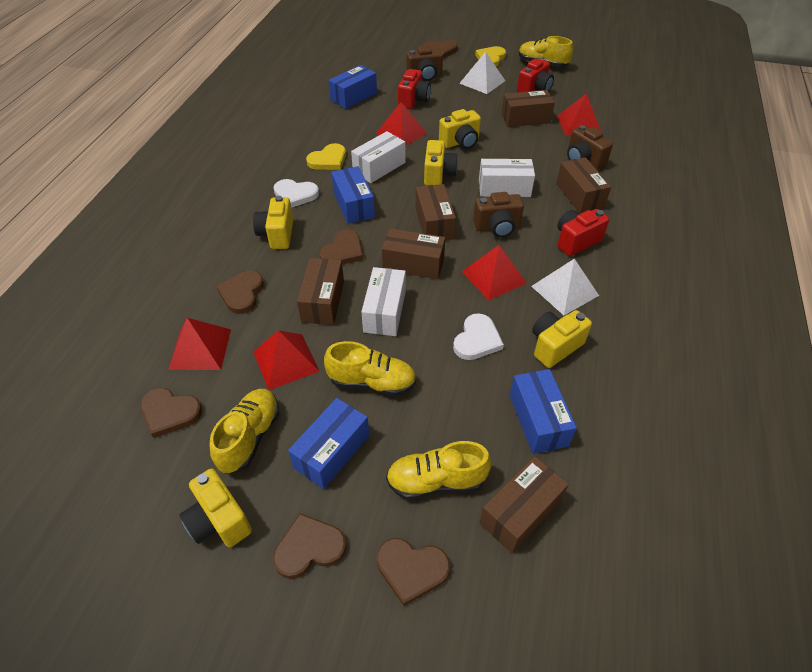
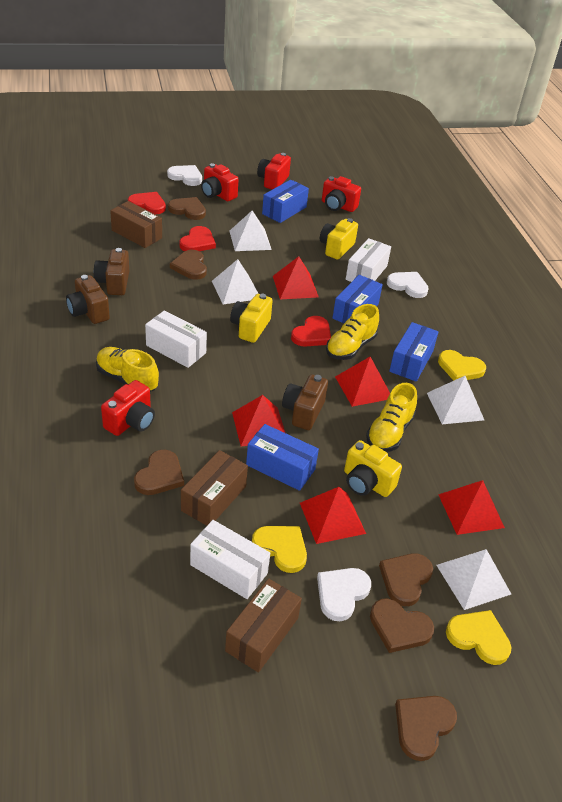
brown box: [297,258,344,325] [382,228,445,279] [416,184,456,240] [480,456,569,553] [501,90,555,127] [556,157,611,214] = 6 -> [110,201,162,248] [181,450,248,526] [225,578,302,673] = 3
red camera: [398,69,431,109] [517,59,554,92] [557,209,609,256] = 3 -> [101,380,155,436] [201,163,239,201] [257,153,291,190] [322,176,361,212] = 4
red heart: none = 0 -> [128,192,166,214] [179,226,216,251] [291,316,331,347] = 3
white heart: [274,179,319,208] [453,313,504,360] = 2 -> [167,165,202,186] [317,568,371,621] [387,272,429,298] = 3
white pyramid: [459,52,505,94] [531,259,599,315] = 2 -> [212,259,259,304] [230,211,272,251] [427,376,484,424] [436,549,511,610] = 4
yellow camera: [180,468,252,547] [253,196,293,249] [424,140,458,186] [439,109,481,149] [532,310,592,368] = 5 -> [230,294,273,343] [320,218,358,260] [344,440,402,497] = 3
yellow heart: [306,143,346,170] [475,46,506,67] = 2 -> [252,526,307,573] [438,350,486,381] [446,610,512,665] = 3
yellow shoe: [210,389,280,473] [324,341,416,396] [386,441,491,500] [519,36,573,67] = 4 -> [96,347,159,392] [326,304,379,360] [366,383,417,452] = 3

